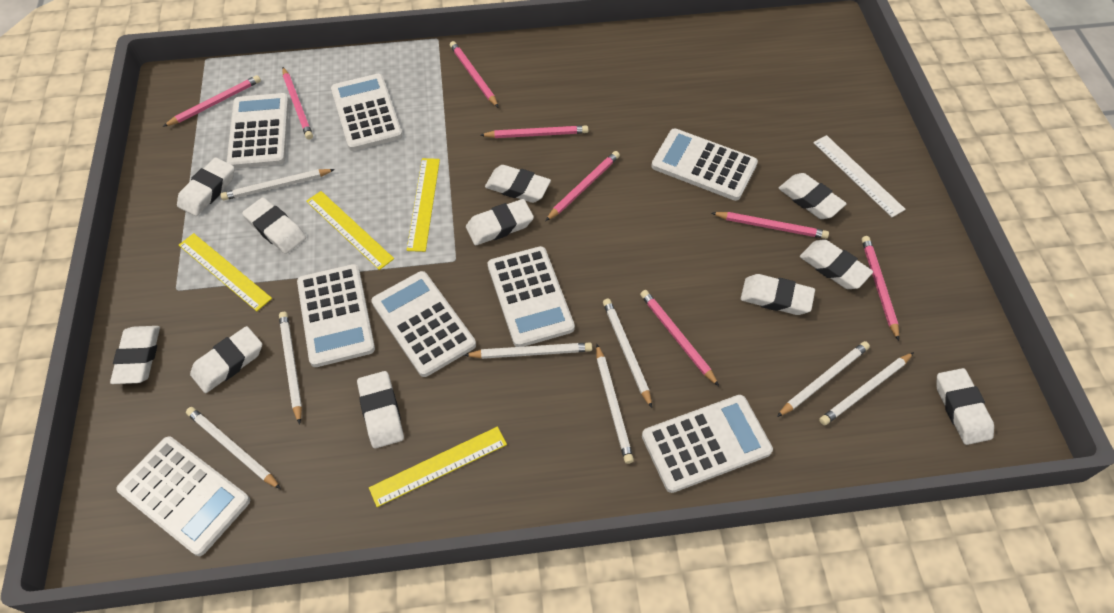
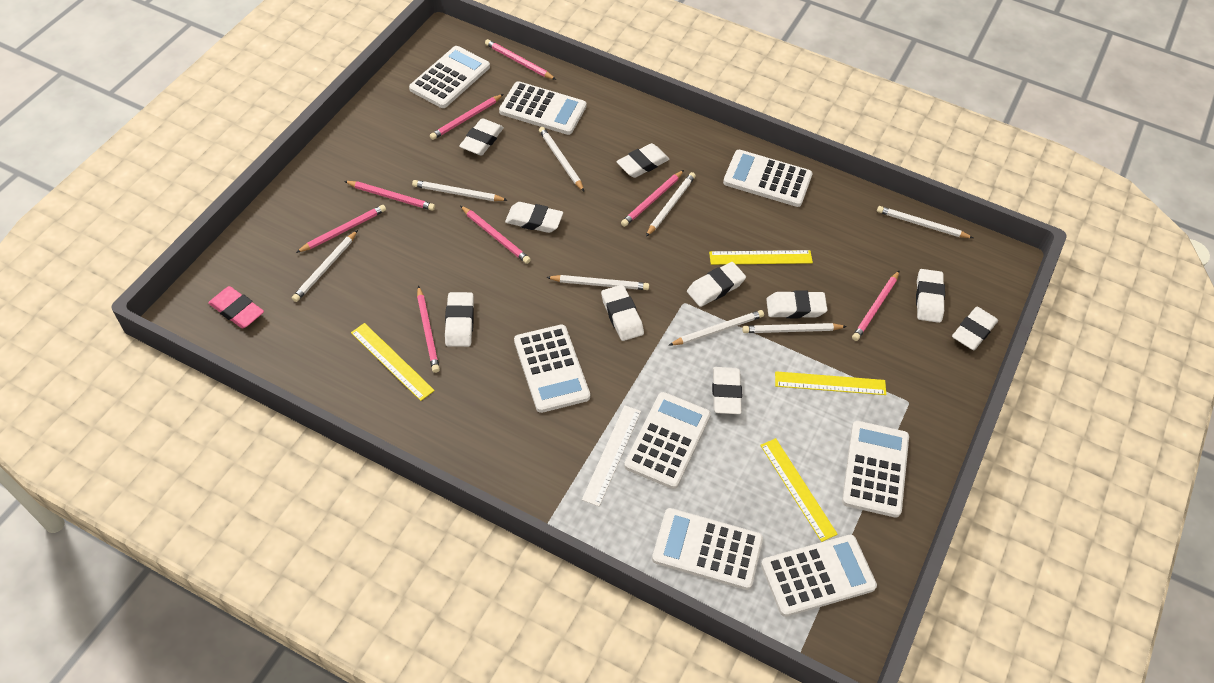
pink eraser: none = 0 -> [208,286,264,328] = 1
white eraser: [110,326,160,384] [177,158,235,216] [190,326,262,393] [242,198,306,254] [357,371,404,448] [466,199,534,245] [485,165,551,203] [741,274,815,315] [779,173,847,219] [800,239,873,289] [936,368,994,445] = 11 -> [445,292,474,347] [459,118,504,155] [505,202,563,233] [601,285,644,341] [616,143,669,178] [687,262,746,307] [712,367,742,414] [766,290,827,318] [916,269,945,323] [952,307,998,350] = 10

